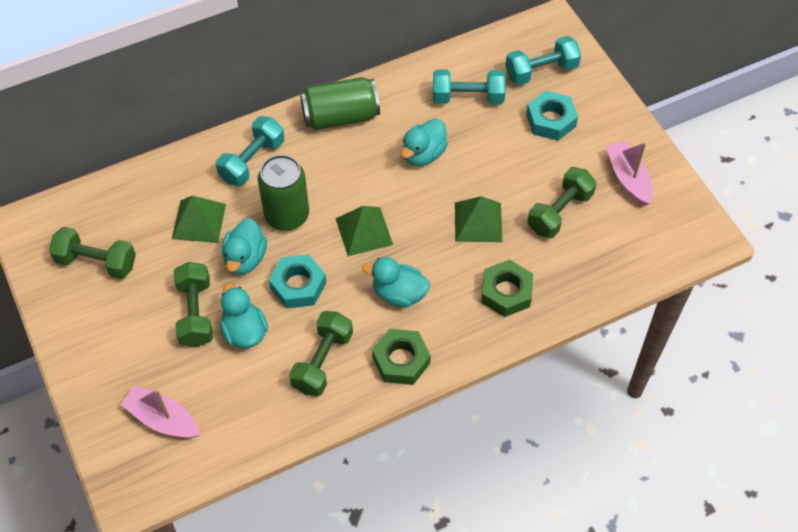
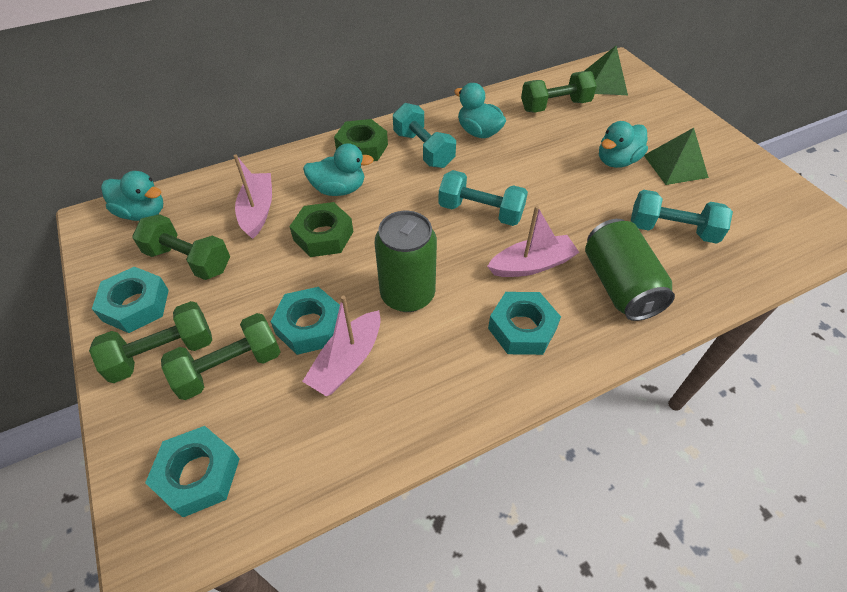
green pyramid: [172,196,226,243] [335,206,393,256] [455,196,502,242] = 3 -> [585,46,628,95] [644,128,709,185] = 2
pink boat: [120,385,200,438] [606,141,653,206] = 2 -> [234,155,272,239] [302,296,381,396] [487,206,579,277] = 3
turquoise nut: [269,254,326,308] [526,91,578,141] = 2 -> [92,267,169,333] [145,426,240,517] [270,287,340,355] [488,292,561,355] = 4

